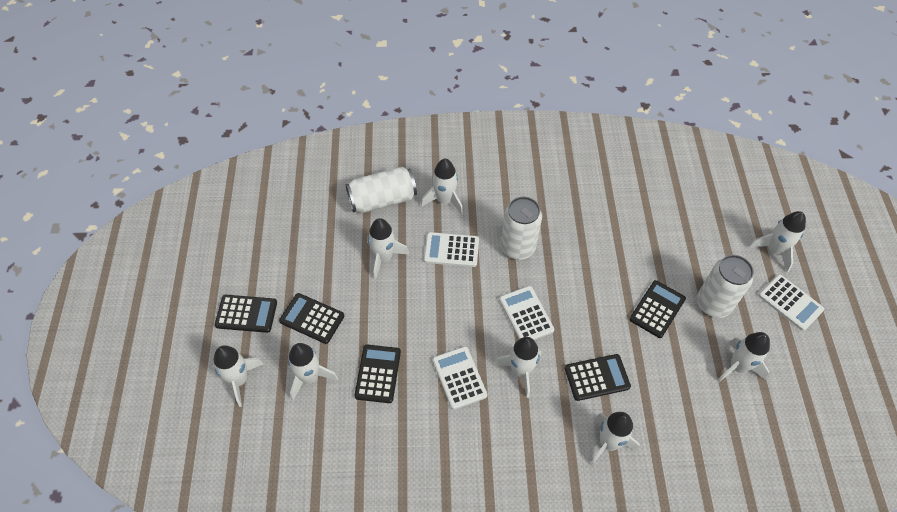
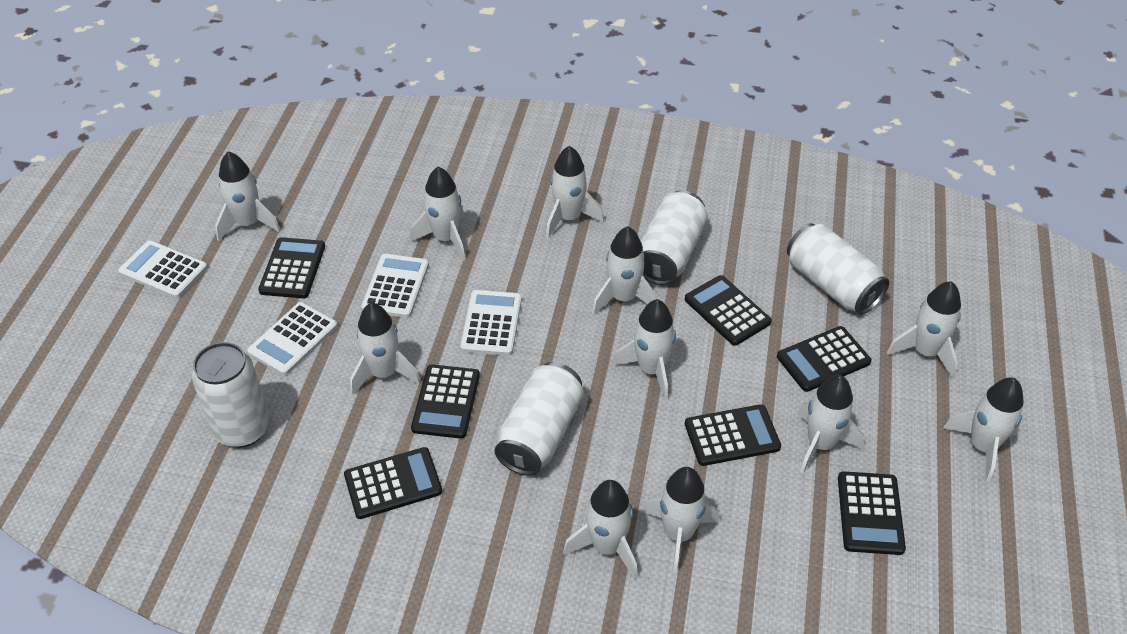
black calculator: [215,295,277,333] [279,293,344,344] [354,345,401,403] [565,354,631,401] [629,280,686,338] = 5 -> [258,237,325,298] [344,447,442,519] [411,364,480,439] [685,275,772,346] [685,404,781,466] [777,326,872,392] [838,471,906,555] = 7
white can: [346,166,417,213] [501,197,542,260] [697,255,754,318] = 3 -> [192,342,270,448] [495,362,584,476] [641,191,708,285] [787,223,889,315] = 4
white rocket: [212,345,263,407] [288,343,338,401] [367,218,409,280] [421,159,463,215] [494,337,541,398] [590,412,640,465] [717,332,770,382] [749,211,806,272] = 8 -> [215,151,281,241] [350,303,421,395] [410,166,465,261] [546,146,604,238] [563,480,638,579] [592,226,657,314] [612,299,677,400] [642,467,719,574] [797,375,864,473] [887,281,961,379] [943,378,1024,482] = 11

